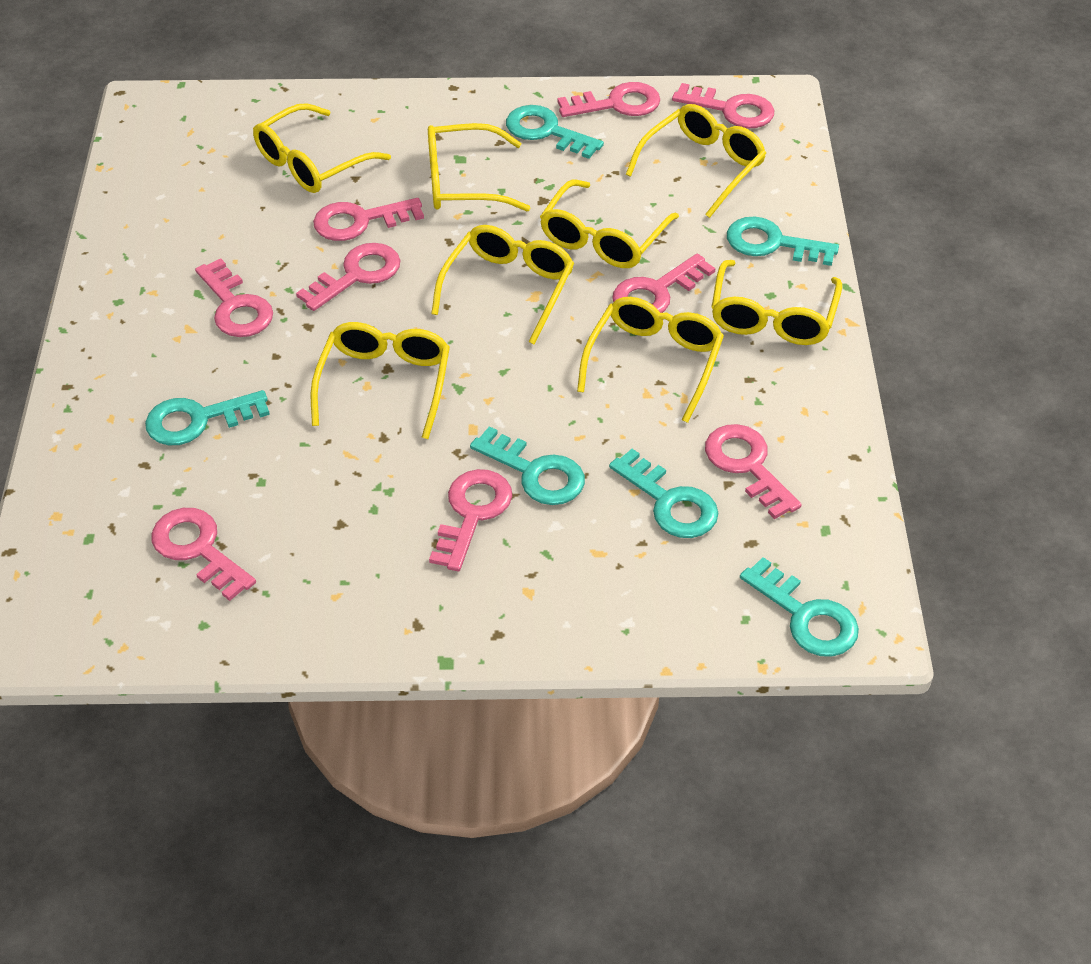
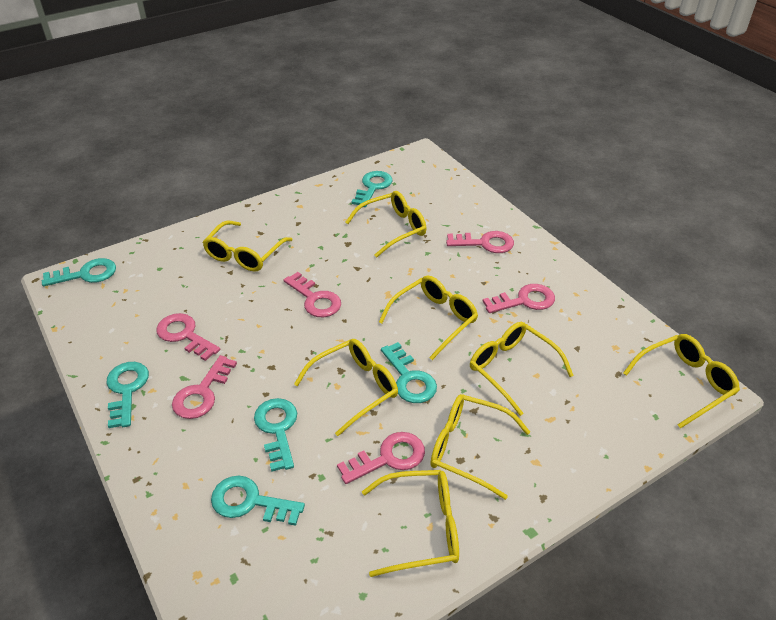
pink key: [151,508,256,601] [195,258,273,337] [296,243,400,311] [313,198,424,241] [429,469,512,571] [558,82,660,117] [612,254,716,313] [672,83,775,128] [705,424,802,519] = 9 -> [156,313,220,361] [172,355,237,419] [284,272,341,317] [337,432,425,484] [446,231,514,253] [483,284,555,313] = 6

